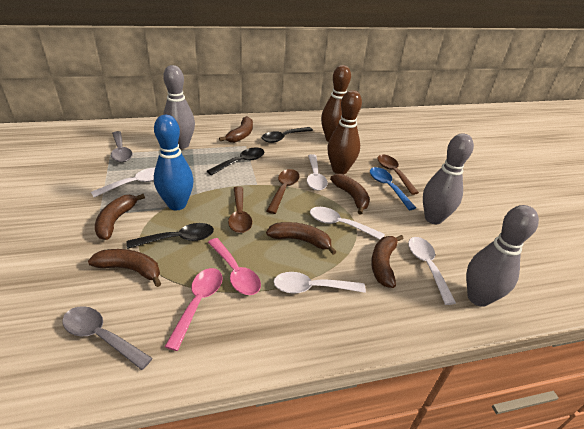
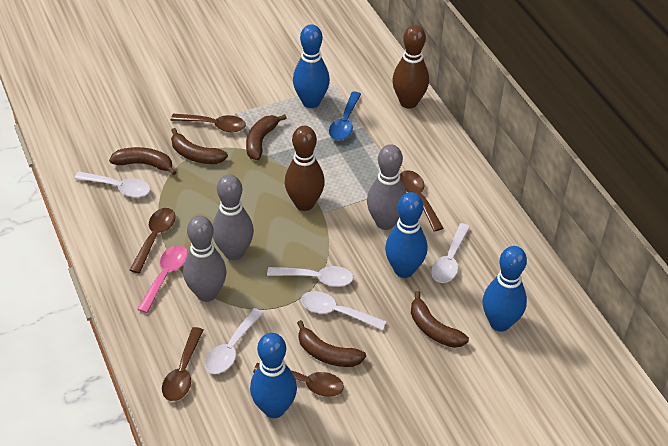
black spoon: [126,223,214,249] [207,148,264,176] [262,127,313,143] = 3 -> none = 0
blue bowling pin: [154,115,194,210] = 1 -> [250,333,297,418] [293,24,330,108] [385,192,427,278] [483,246,527,332] = 4
brown banana: [88,249,161,287] [95,194,145,240] [219,116,253,143] [266,222,337,255] [330,174,370,215] [371,235,404,288] = 6 -> [109,147,176,175] [171,128,228,164] [246,114,287,160] [297,320,366,367] [411,291,469,348] = 5
brown spoon: [228,186,252,233] [267,169,300,214] [377,155,419,195] = 3 -> [130,208,176,273] [162,327,204,401] [171,114,246,132] [253,363,344,397] [400,170,443,232] = 5
grey spoon: [62,306,153,370] [111,131,132,162] = 2 -> none = 0
pink spoon: [165,268,223,351] [208,238,261,295] = 2 -> [137,245,188,313] = 1

